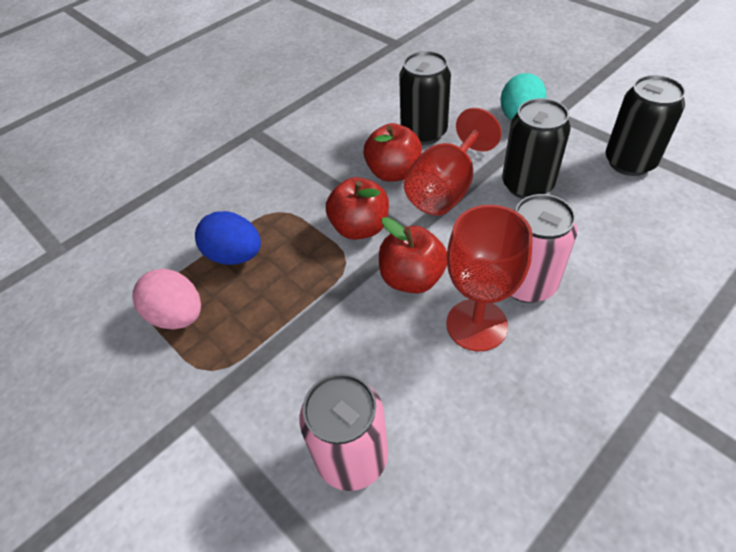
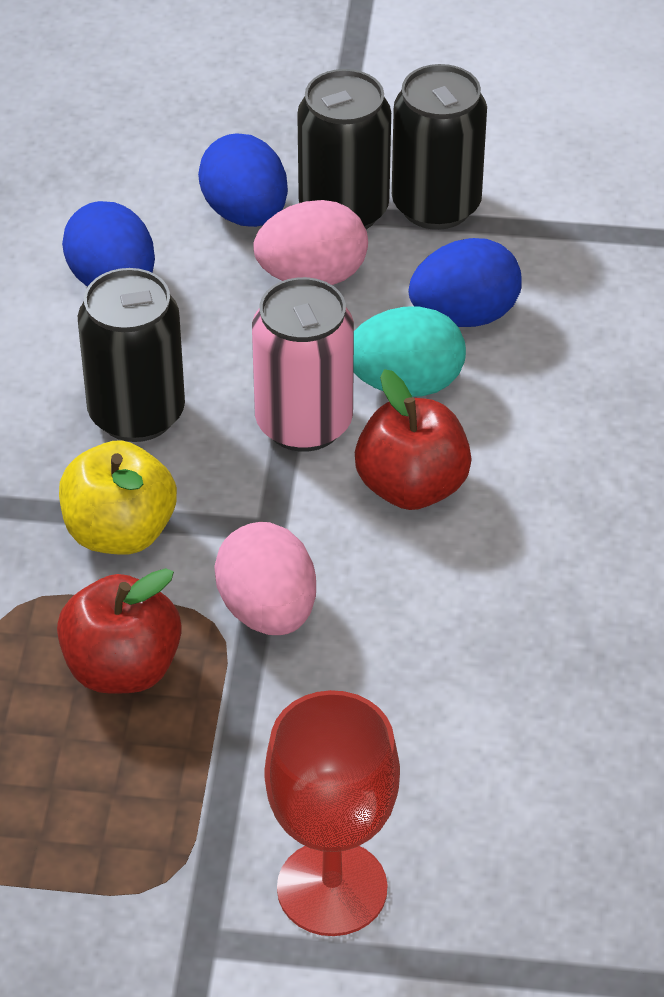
blue egg: [195,211,261,265] = 1 -> [62,201,155,287] [198,133,288,227] [409,238,522,327] = 3
pink can: [299,373,388,491] [511,194,578,303] = 2 -> [252,277,354,452] = 1
pink egg: [133,269,201,329] = 1 -> [214,522,316,635] [253,200,368,285] = 2
red apple: [326,177,389,240] [363,123,422,182] [379,217,447,293] = 3 -> [57,568,182,694] [355,369,471,510] = 2
red goblet: [404,108,501,215] [446,205,533,351] = 2 -> [265,690,400,936] = 1
yellow apple: none = 0 -> [59,440,177,555] = 1

